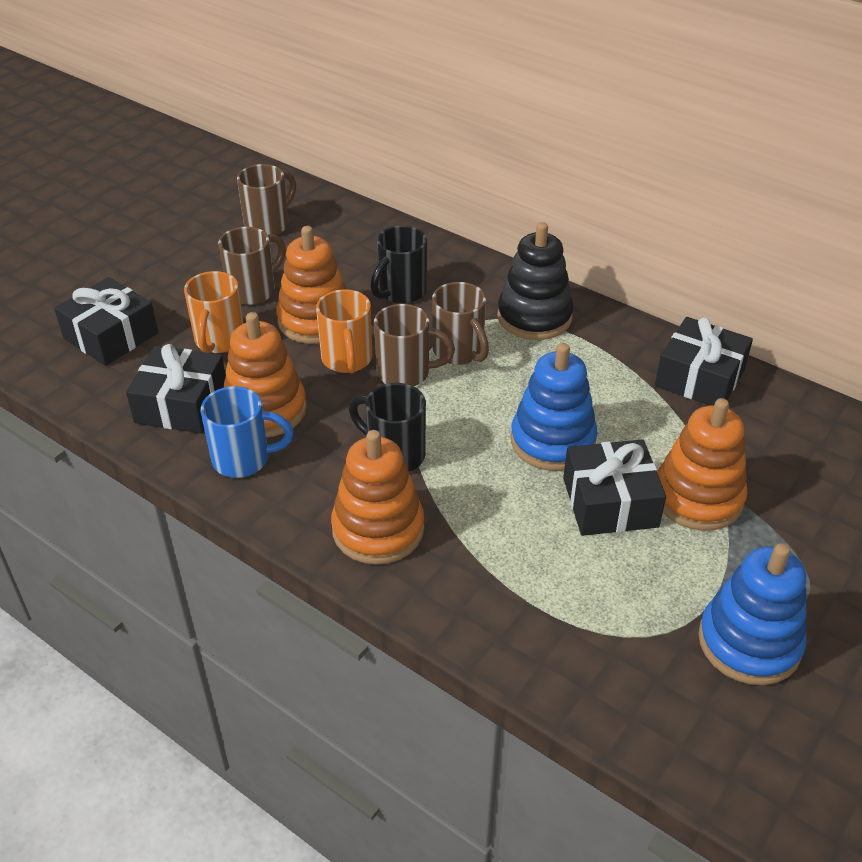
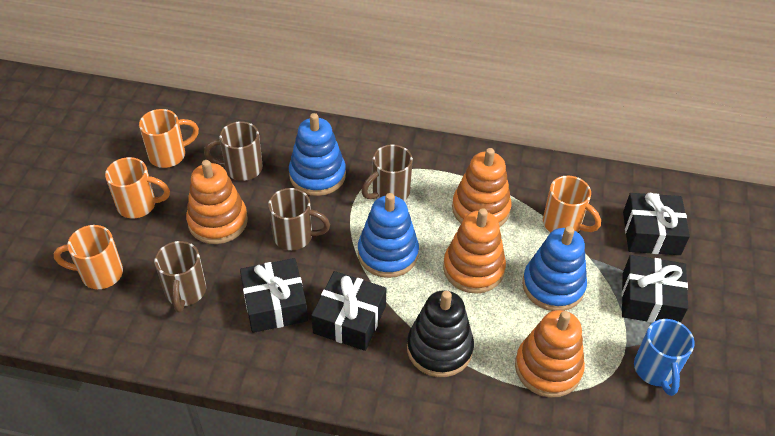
black mug: [349,383,426,472] [370,226,427,304] = 2 -> none = 0
blue stacking toy: [511,343,598,471] [698,543,806,685] = 2 -> [289,113,346,196] [358,193,419,278] [522,226,587,311] = 3
orange mug: [184,271,243,353] [316,289,372,374] = 2 -> [54,225,123,289] [105,157,170,219] [139,109,199,168] [543,176,601,232] = 4

